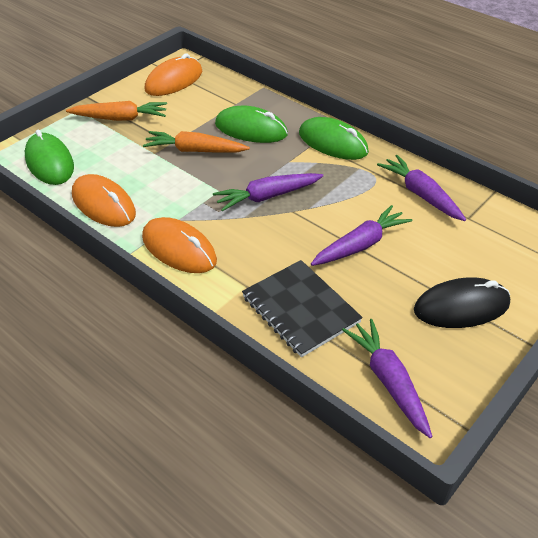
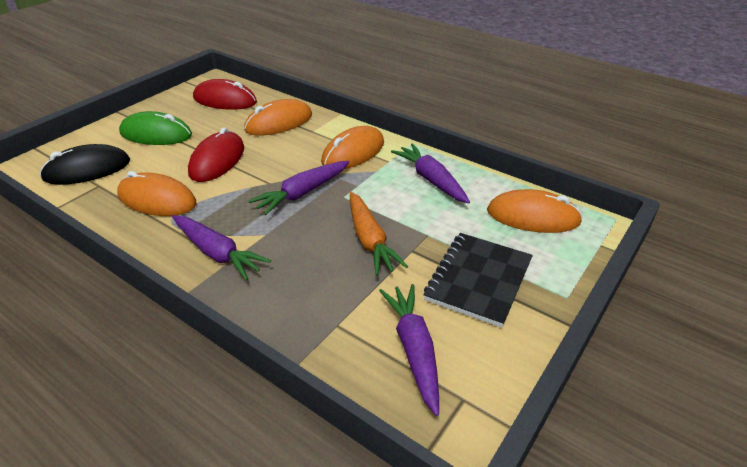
green mouse: [25,130,74,185] [215,106,288,143] [299,117,369,160] = 3 -> [119,111,192,145] = 1
orange carrot: [66,101,167,121] [143,131,250,153] = 2 -> [350,192,408,276] = 1
orange mouse: [72,174,136,227] [142,217,217,273] [145,53,202,96] = 3 -> [117,171,196,216] [244,99,312,136] [321,126,384,169] [487,189,583,233] = 4
red mouse: none = 0 -> [188,127,244,182] [193,79,257,110] = 2

